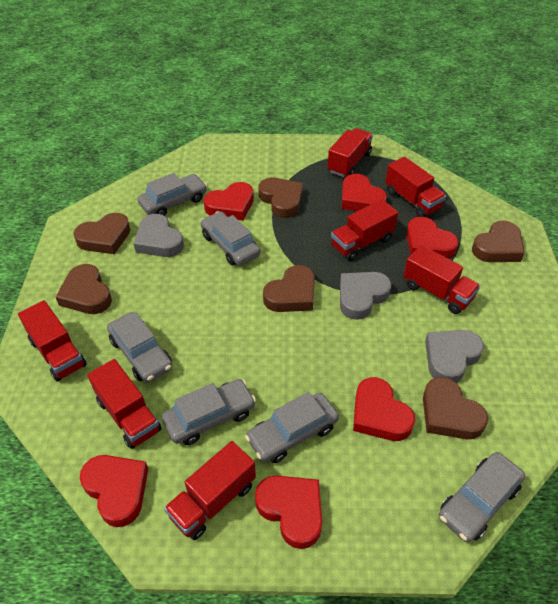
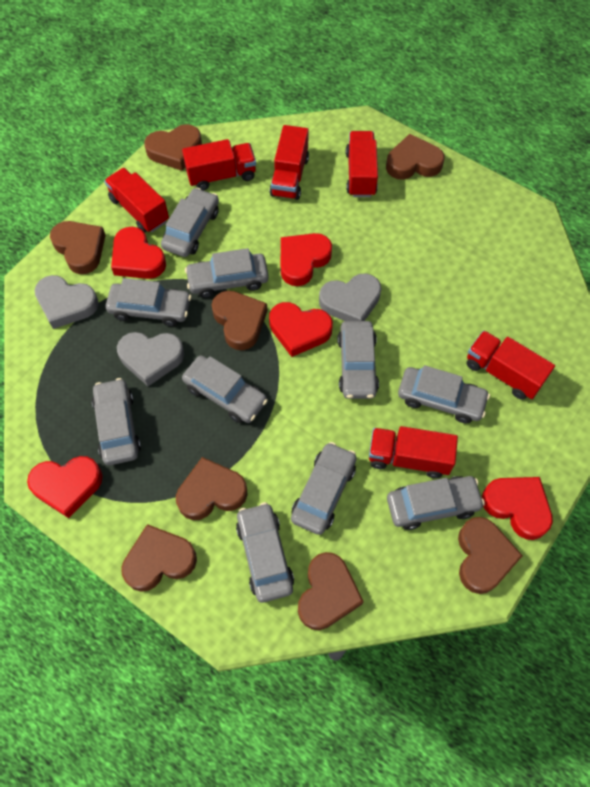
brown heart: [56,264,112,314] [74,213,130,254] [258,177,303,218] [263,265,315,312] [423,377,488,439] [472,221,525,262] = 6 -> [50,221,106,274] [121,524,197,592] [144,124,202,171] [176,457,248,520] [212,290,267,350] [298,552,364,630] [386,134,445,180] [458,517,523,594] = 8
grey car: [107,312,173,383] [137,173,207,216] [162,379,256,445] [200,211,260,266] [245,392,339,463] [439,452,525,542] = 6 -> [92,378,141,465] [106,278,191,326] [161,188,219,257] [182,355,268,423] [185,248,269,298] [236,502,294,603] [291,442,357,535] [337,321,379,399] [387,476,485,530] [398,365,490,423] = 10
red heart: [80,455,148,527] [204,182,254,221] [255,475,322,549] [342,174,387,211] [353,377,415,441] [406,217,459,259] = 6 -> [27,456,103,518] [111,227,166,279] [269,302,333,357] [281,233,332,286] [482,477,553,540] = 5
red truck: [18,300,87,382] [87,359,162,449] [164,441,256,540] [327,128,373,177] [331,199,398,261] [385,157,446,217] [403,245,480,314] = 7 -> [104,168,169,233] [182,139,256,191] [270,125,309,200] [346,131,378,197] [369,426,458,478] [466,330,555,400] = 6

